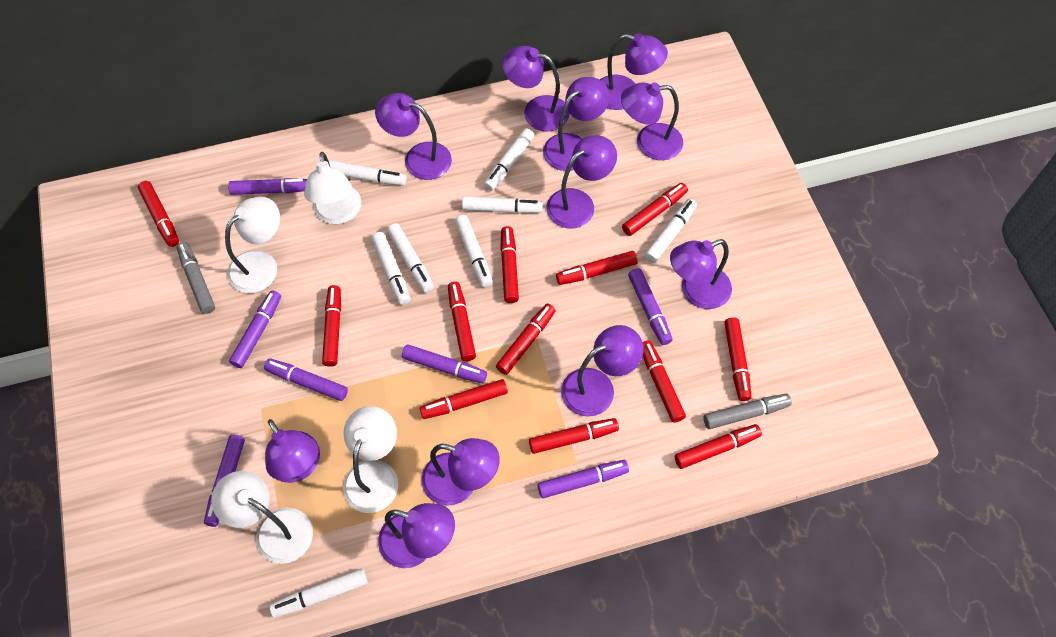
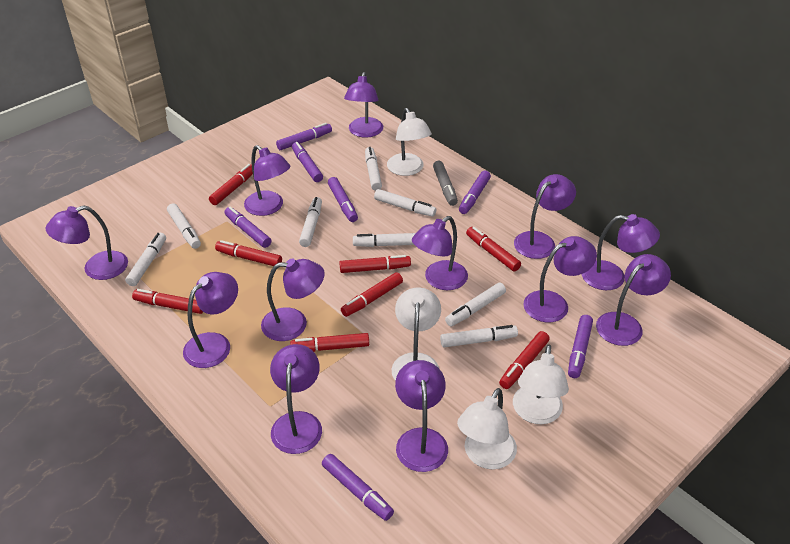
grey marker: [176,242,215,314] [704,394,792,429] = 2 -> [433,161,458,206] = 1
purple lamp: [265,419,320,483] [375,93,452,180] [378,503,455,568] [421,438,500,506] [502,46,570,132] [543,77,610,171] [546,135,617,229] [561,325,643,417] [600,33,668,110] [621,82,683,160] [670,239,732,309] = 11 -> [45,205,128,280] [183,272,238,368] [244,145,291,216] [261,258,325,341] [270,344,322,454] [344,72,383,138] [395,360,448,472] [412,216,468,290] [514,174,576,259] [523,236,597,322] [582,214,660,290] [596,254,671,346] = 12
red marker: [138,181,179,247] [322,285,341,367] [420,379,508,419] [448,282,476,361] [496,303,556,375] [500,226,519,303] [529,418,619,454] [556,251,638,285] [622,183,688,236] [643,341,686,423] [675,424,762,469] [724,318,752,401] = 12 -> [132,289,203,314] [209,164,253,205] [215,240,282,266] [290,333,369,352] [339,255,411,273] [341,272,403,317] [466,227,521,271] [499,331,550,389] = 8

